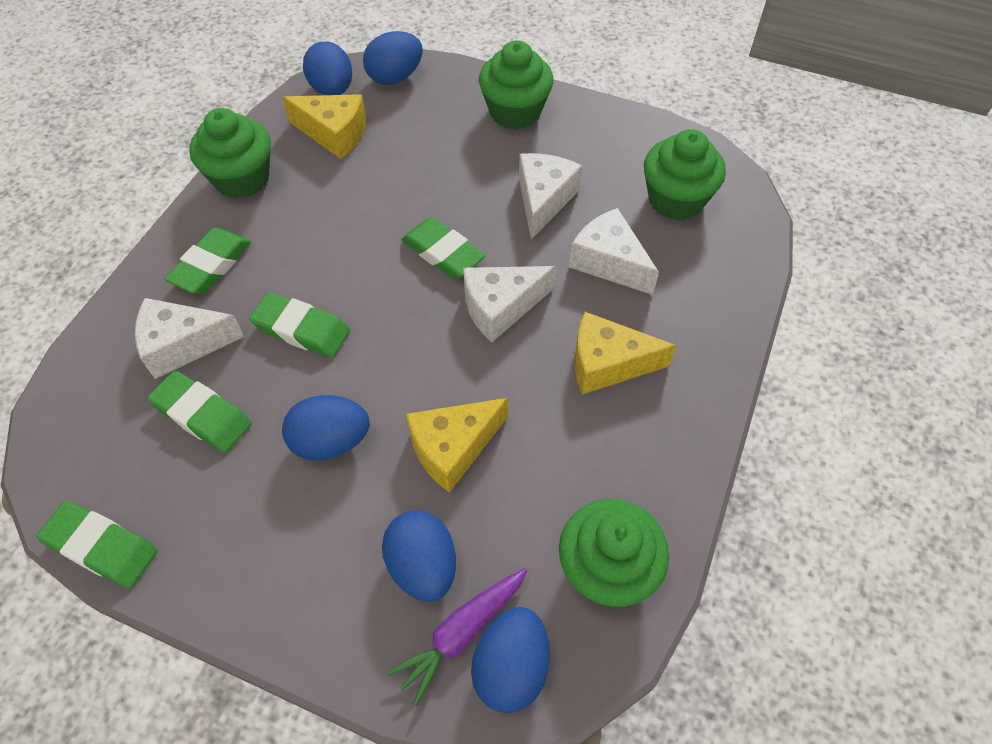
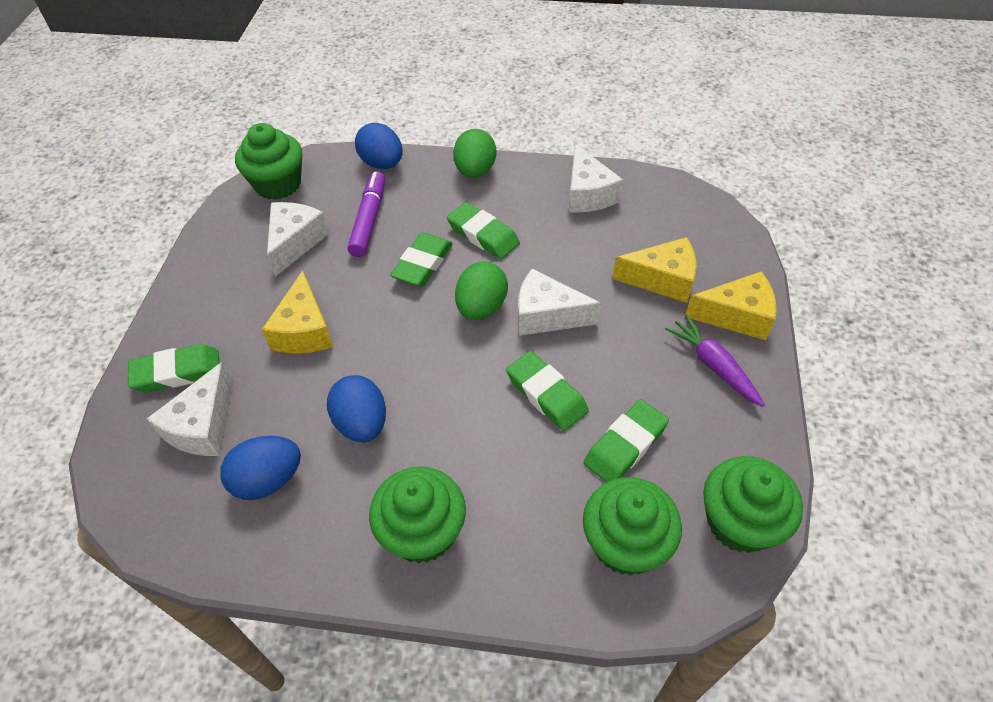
blue egg: [282,395,370,461] [303,41,352,95] [363,31,422,85] [382,510,456,601] [471,607,550,713] = 5 -> [220,436,301,500] [327,375,386,442] [355,123,403,169] = 3
green egg: none = 0 -> [453,129,496,178] [455,261,508,320] = 2
purple marker: none = 0 -> [347,171,385,257] = 1

